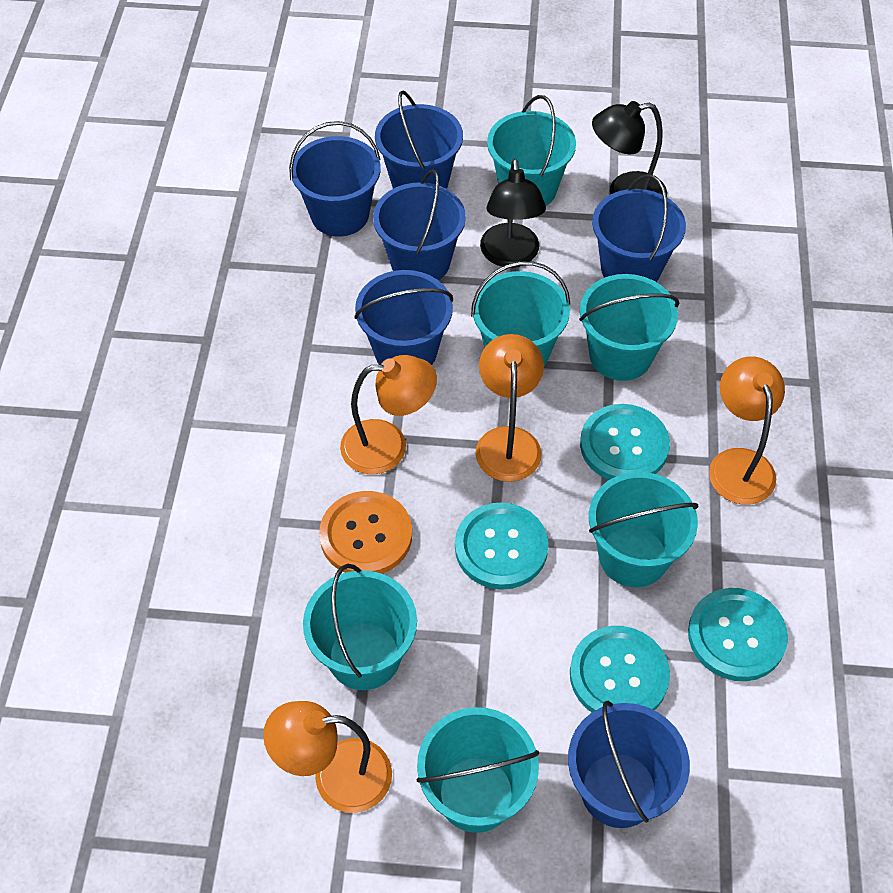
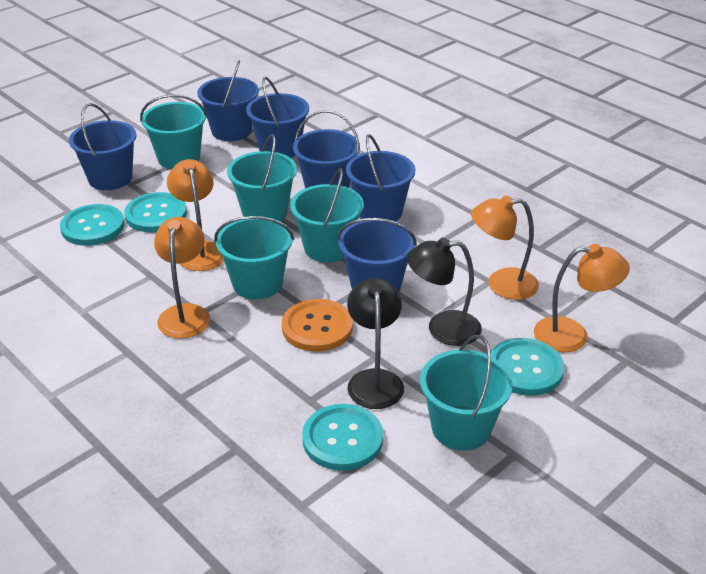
turquoise bucket: [303,564,417,690] [416,707,539,833] [471,261,570,366] [487,95,576,206] [579,274,679,381] [589,472,699,588] = 6 -> [140,95,207,169] [214,216,294,299] [227,134,297,221] [290,168,364,263] [420,335,513,451] = 5

